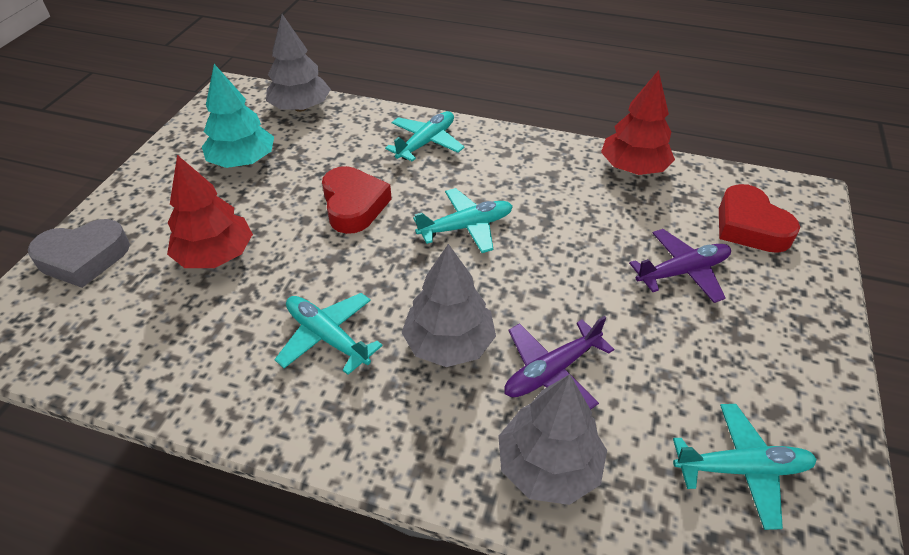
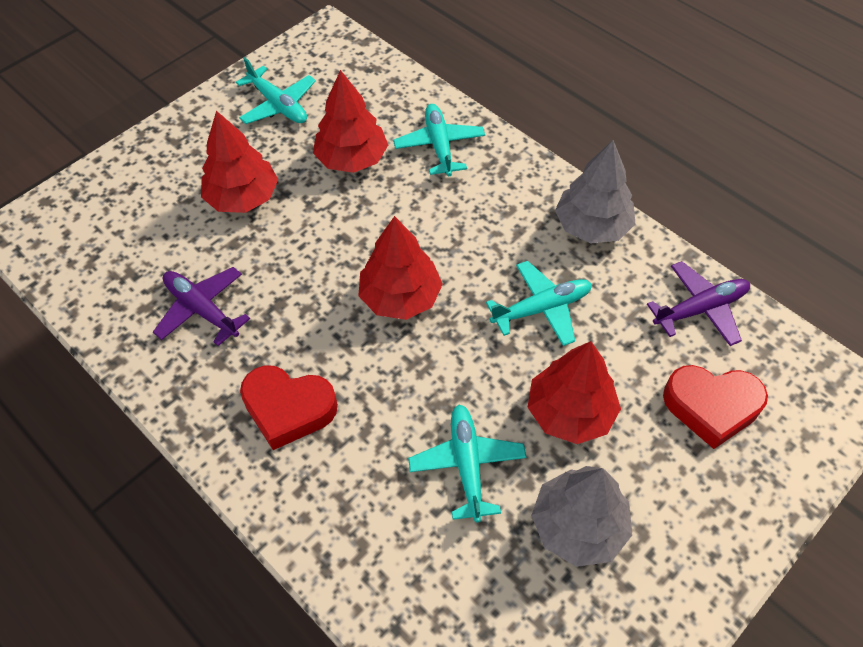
grey heart: [28,219,130,288] = 1 -> none = 0
grey tree: [266,14,331,112] [401,244,496,367] [498,374,607,505] = 3 -> [531,466,632,567] [555,140,635,244] = 2
red tree: [167,155,253,268] [601,70,675,175] = 2 -> [201,111,278,213] [313,70,388,173] [358,216,443,320] [528,341,621,444] = 4
turquoise tree: [202,64,274,168] = 1 -> none = 0

